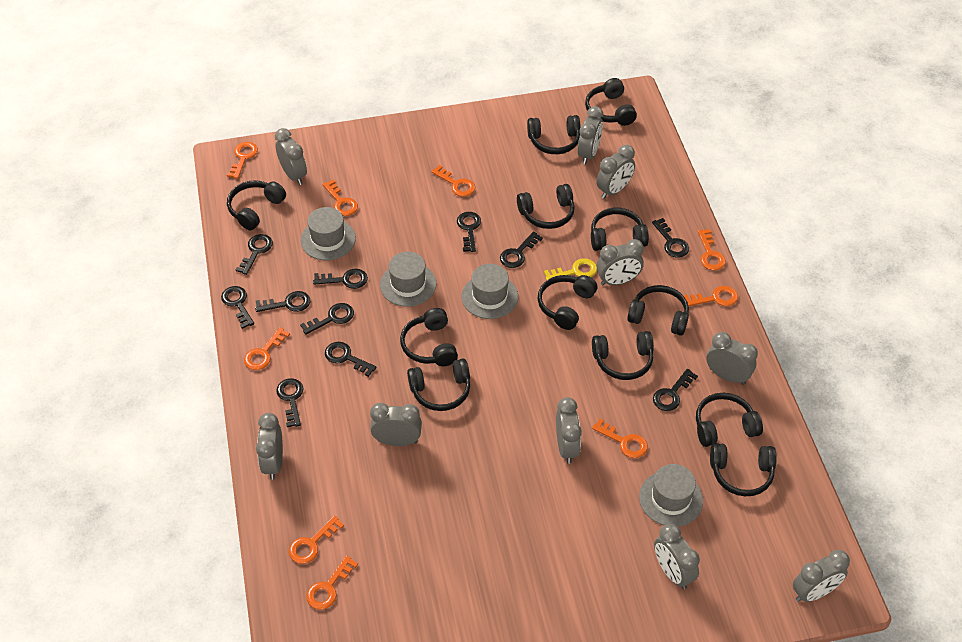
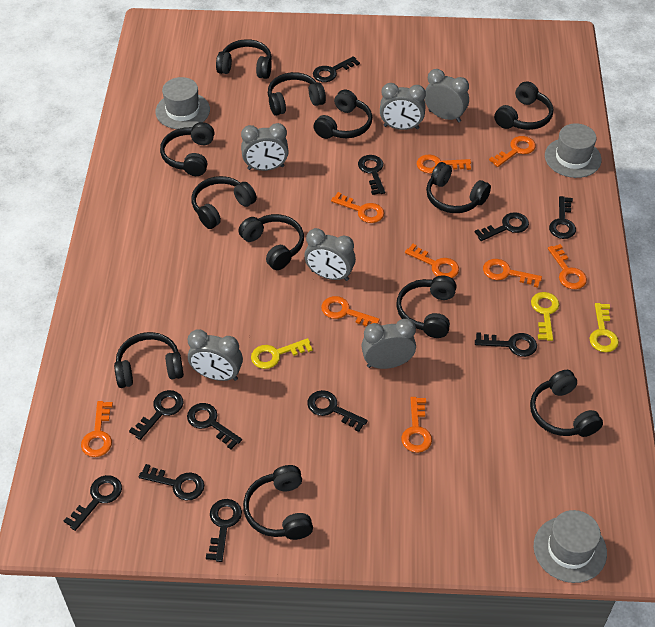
grey clock: [256,413,283,480] [275,128,307,185] [370,403,422,446] [556,397,582,464] [578,106,603,164] [596,145,635,199] [597,239,644,286] [654,524,700,589] [706,332,758,385] [793,550,850,602] = 10 -> [188,329,243,381] [241,123,289,171] [304,228,356,281] [361,319,416,369] [380,83,426,130] [424,69,469,122] = 6
grey hat: [301,207,356,260] [380,252,436,307] [461,264,518,319] [639,464,703,527] = 4 -> [156,77,210,129] [534,510,607,583] [545,123,602,178] = 3
yellow key: [544,258,597,280] = 1 -> [251,338,313,369] [531,292,559,341] [589,303,619,352] = 3

